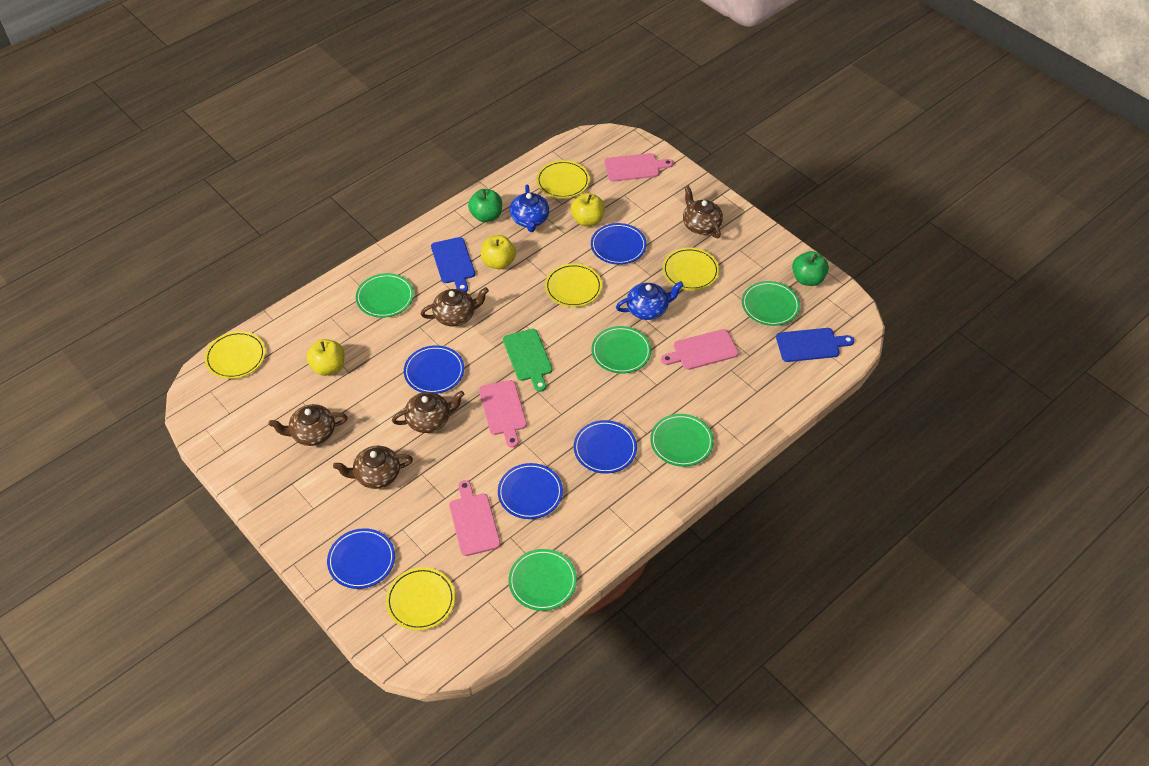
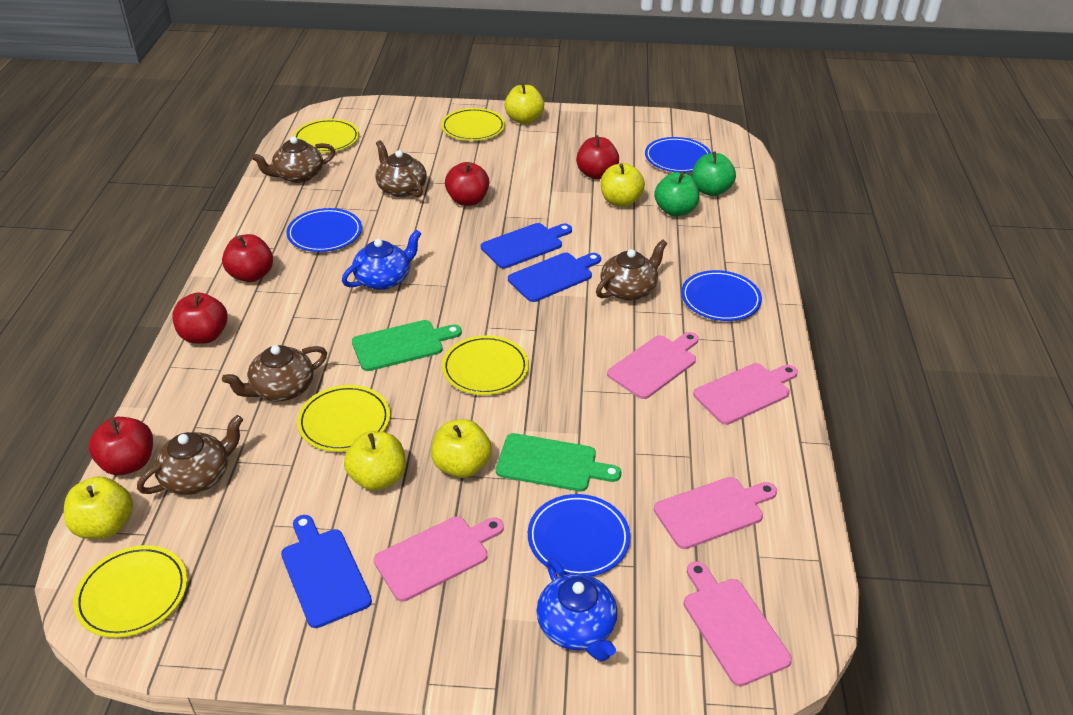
blue cutting board: [431,237,475,292] [776,328,854,362] = 2 -> [281,515,372,628] [481,223,572,268] [508,253,601,302] = 3
blue plate: [327,528,395,589] [404,345,464,394] [498,463,563,519] [574,420,637,474] [591,223,647,265] = 5 -> [286,208,362,252] [528,494,630,576] [645,137,711,173] [681,270,762,321] = 4
green cutting board: [503,329,552,392] = 1 -> [352,320,462,371] [496,433,621,491] = 2
green plate: [356,273,414,318] [509,549,577,611] [591,326,651,374] [650,414,714,467] [742,281,800,326] = 5 -> none = 0
pink cutting board: [449,480,501,556] [479,380,527,448] [605,153,673,181] [661,329,739,370] = 4 -> [374,516,504,602] [607,332,699,399] [654,477,777,549] [684,561,792,686] [693,363,798,425] = 5
red apple: none = 0 -> [89,417,153,475] [172,293,227,344] [222,234,273,282] [445,162,489,206] [576,135,619,179] = 5
yellow apple: [306,339,345,376] [481,235,516,269] [571,193,605,226] = 3 -> [64,476,133,539] [344,431,406,491] [431,419,492,478] [505,83,544,124] [601,163,645,207] = 5

